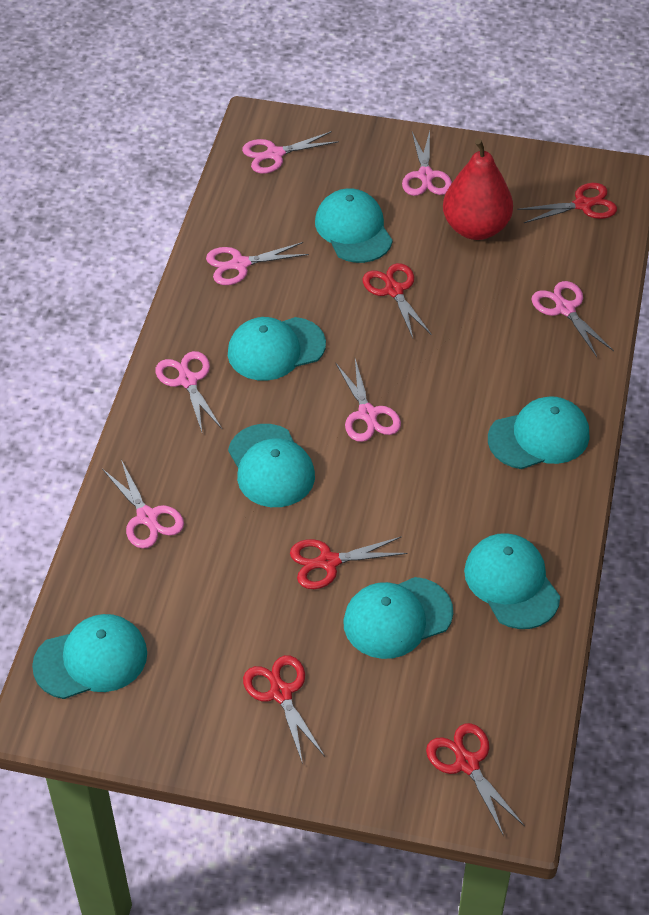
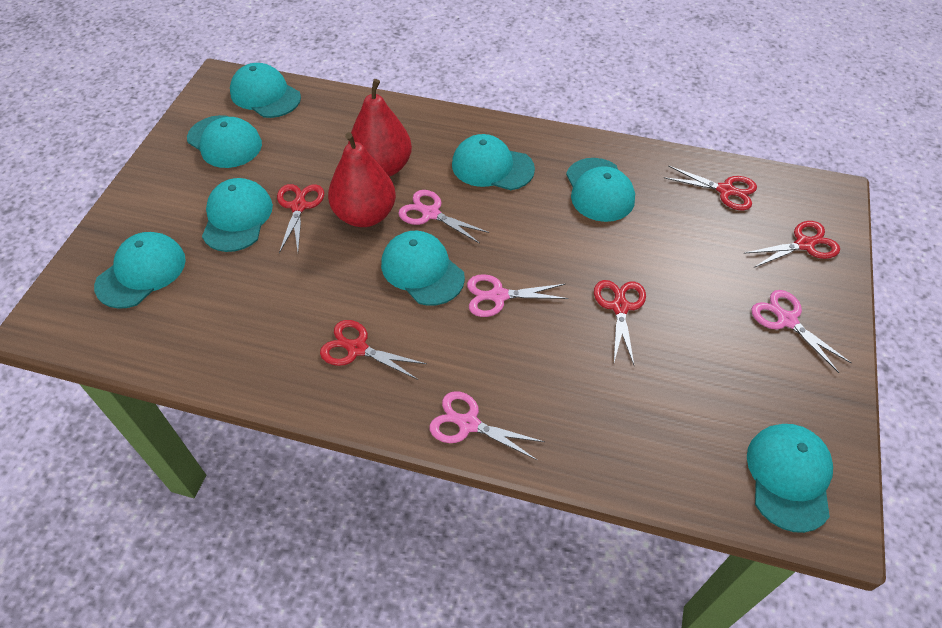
pink scissors: [102,460,184,549] [155,351,222,432] [206,242,309,285] [242,131,339,174] [335,359,401,442] [402,131,452,196] [531,281,614,357] = 7 -> [398,190,490,244] [430,391,545,460] [467,274,569,317] [751,290,852,373] = 4
red pear: [443,139,513,240] = 1 -> [328,132,396,227] [348,79,412,177] = 2
turquoise cap: [32,614,147,699] [228,317,326,381] [228,424,315,507] [315,188,393,263] [343,577,453,659] [464,533,560,629] [488,396,589,469] = 7 -> [94,232,186,309] [187,115,262,168] [202,178,273,252] [230,63,301,118] [381,231,465,306] [452,134,535,190] [566,158,635,222] [747,424,833,533] = 8

